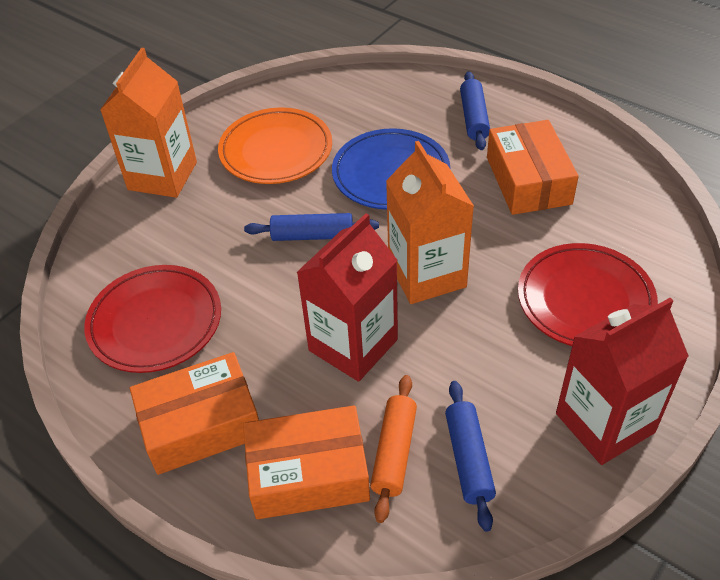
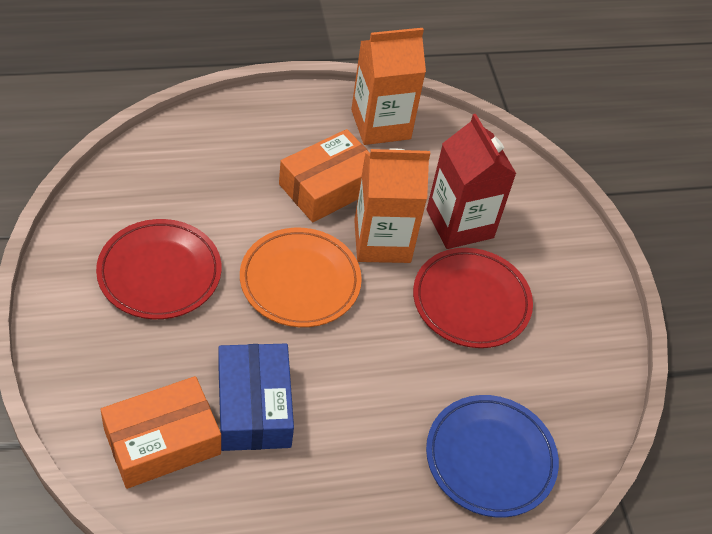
blue box: none = 0 -> [219,344,294,451] = 1
blue rolling pin: [244,213,379,241] [445,381,496,532] [460,71,490,150] = 3 -> none = 0
orange box: [130,352,259,475] [243,406,370,519] [487,120,579,215] = 3 -> [100,376,221,489] [279,129,370,222] = 2
orange rolling pin: [370,375,417,523] = 1 -> none = 0
red carton: [296,213,398,382] [556,298,689,465] = 2 -> [427,114,516,249] = 1

